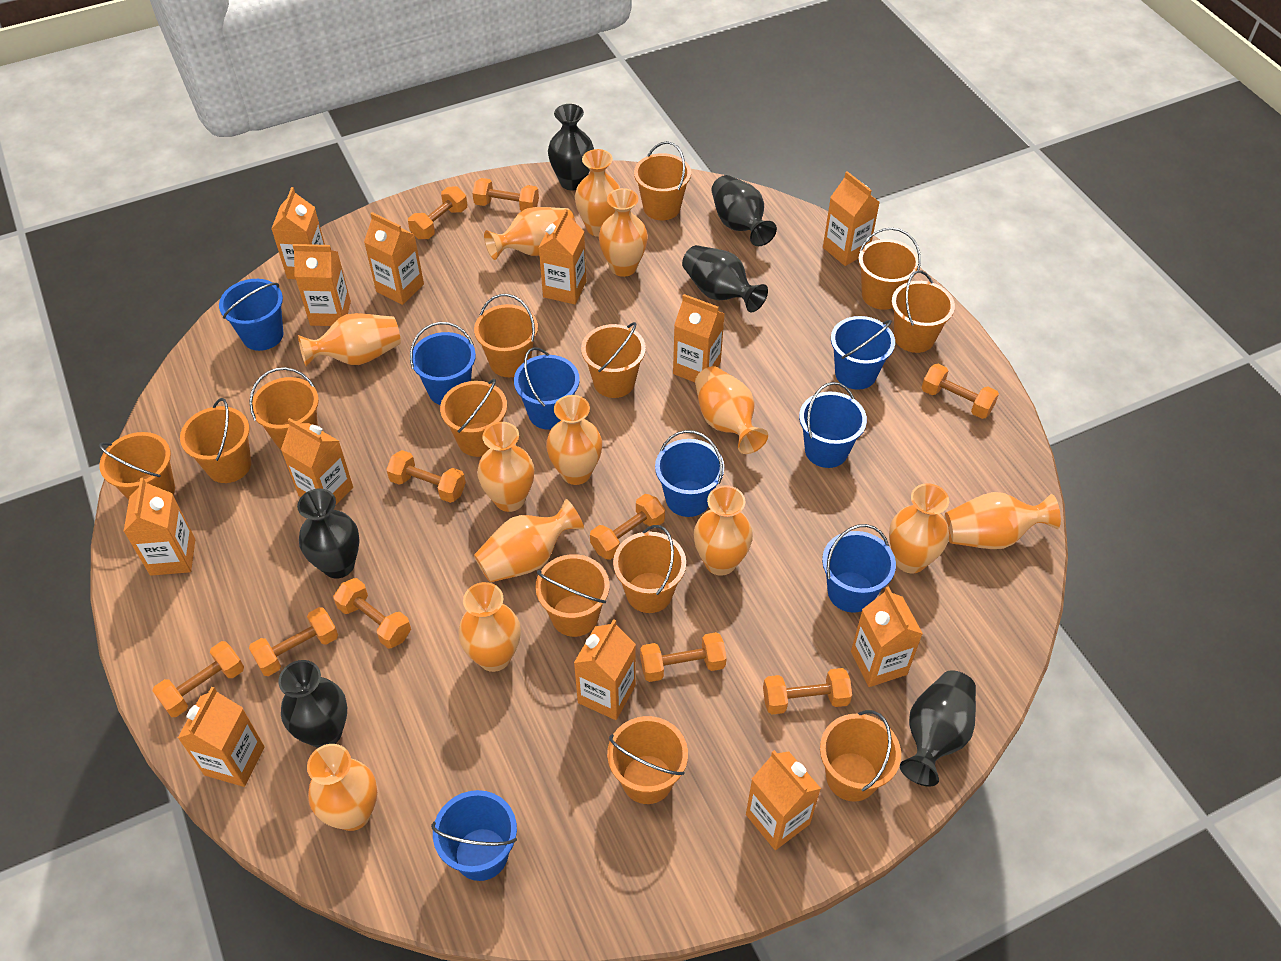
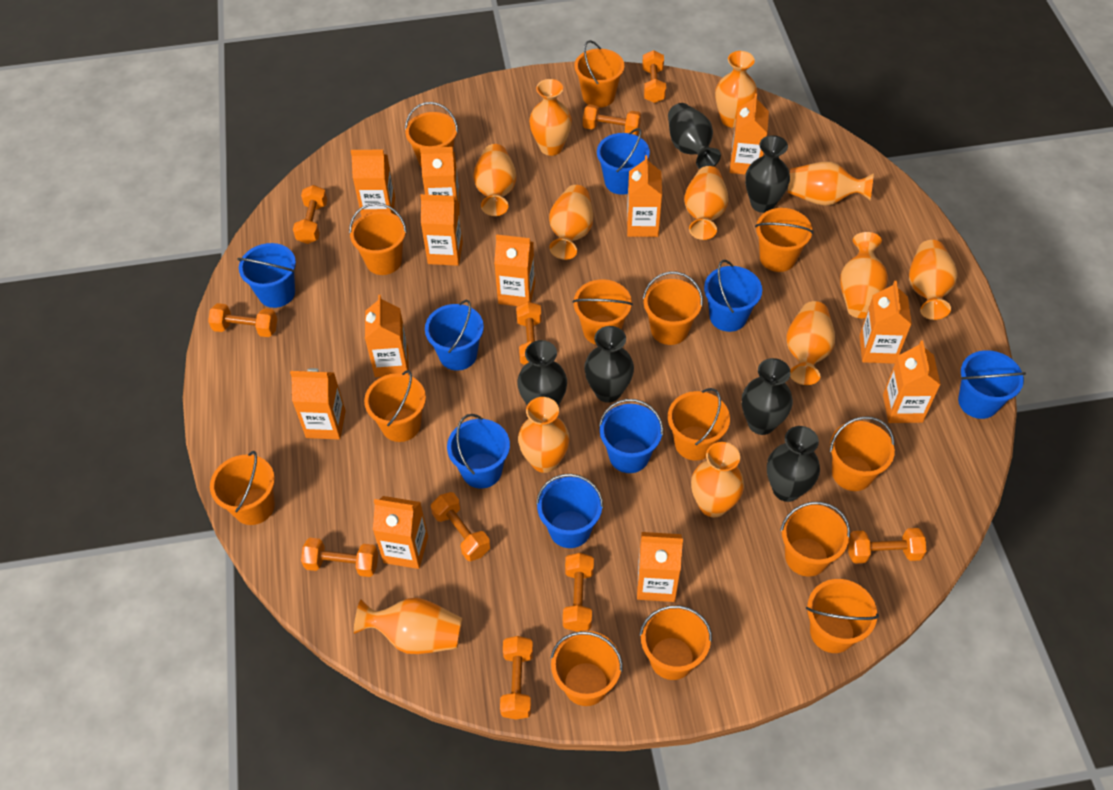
orange bucket: [99,432,175,500] [180,398,251,483] [249,367,319,449] [440,379,507,457] [474,294,538,377] [535,554,610,637] [581,322,646,398] [607,716,688,804] [613,525,686,613] [634,141,691,220] [820,710,901,802] [858,227,921,310] [891,270,955,353] = 13 -> [210,451,275,525] [349,203,407,275] [364,370,426,442] [405,102,458,168] [551,631,623,706] [573,279,633,345] [575,40,624,108] [640,605,712,680] [643,272,703,345] [668,388,730,461] [755,208,813,272] [780,502,850,577] [806,579,879,653] [830,416,895,491] = 14
orange vase: [298,313,401,366] [307,744,377,831] [458,582,521,672] [474,499,584,583] [477,422,534,512] [484,207,576,260] [546,395,602,485] [575,149,620,237] [599,188,648,277] [694,485,753,576] [695,366,768,454] [889,483,949,573] [944,492,1061,549] = 13 -> [354,598,462,654] [473,144,517,216] [518,397,570,473] [529,79,572,156] [549,185,593,260] [684,166,729,240] [691,442,744,517] [715,51,758,128] [786,301,835,385] [788,161,874,206] [840,232,888,318] [909,240,958,320] = 12

